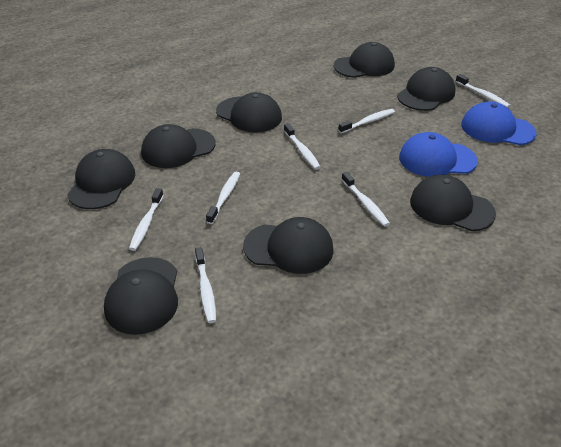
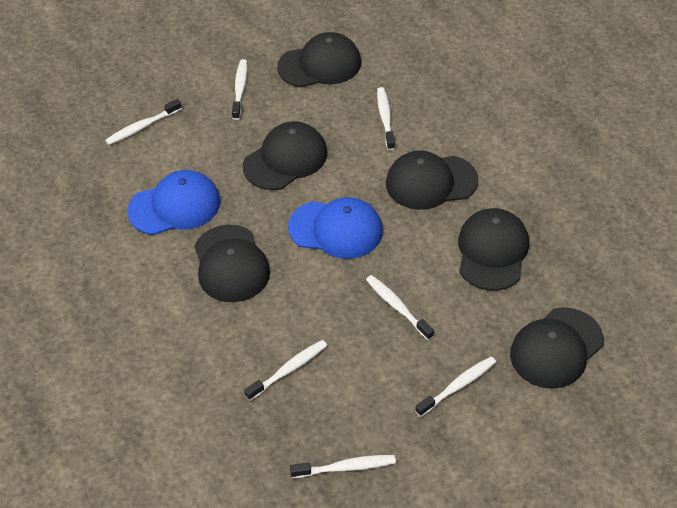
black cap: [67,149,135,209] [104,257,178,335] [141,124,216,168] [216,92,282,132] [243,217,334,274] [334,42,395,78] [397,67,456,111] [410,175,496,231] = 8 -> [194,225,270,302] [243,121,327,190] [277,32,361,88] [386,151,478,210] [458,208,529,291] [510,307,604,389] = 6

